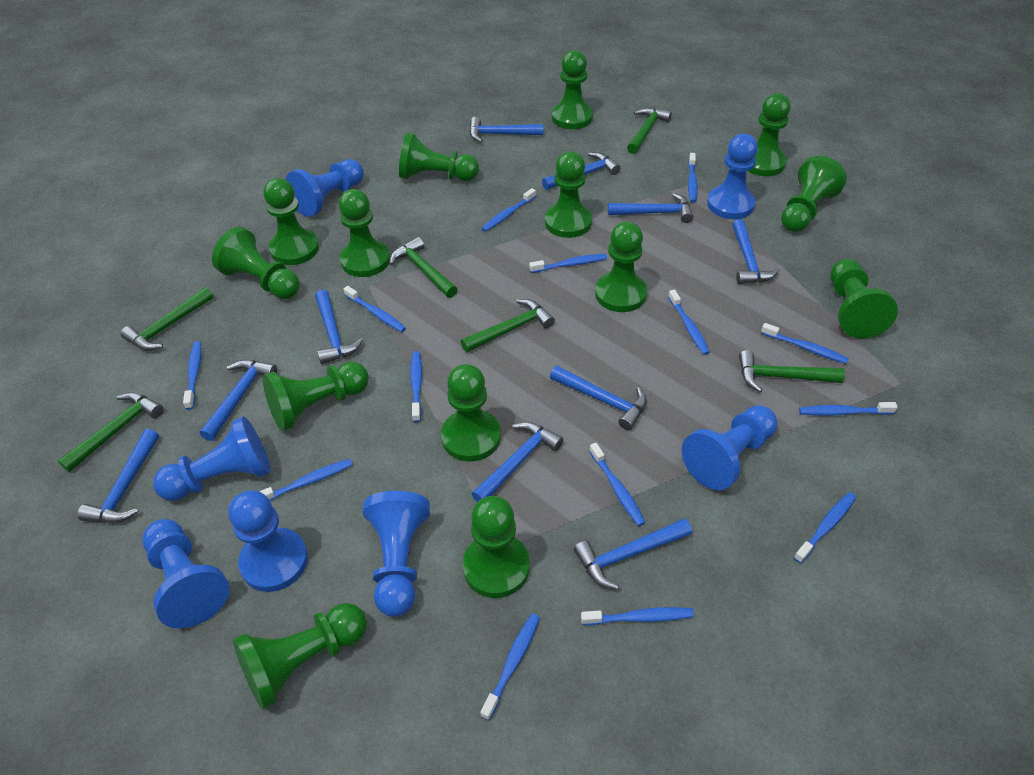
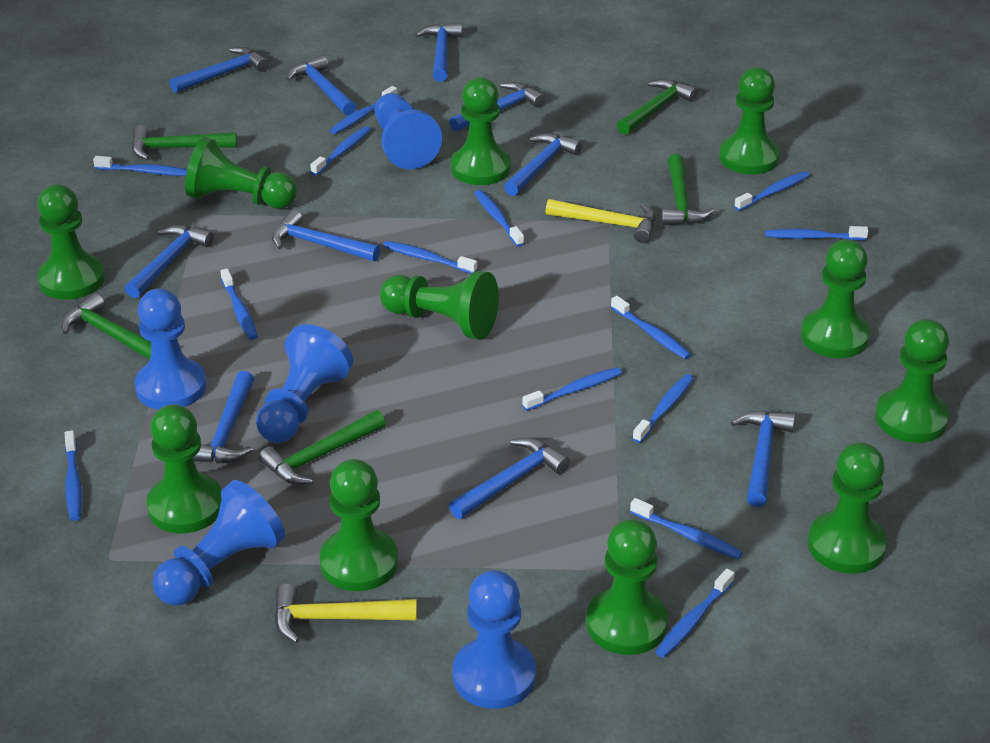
blue pawn: [143,519,230,628] [153,417,271,501] [228,490,308,592] [285,159,364,217] [363,491,430,617] [682,405,777,490] [707,134,758,219] = 7 -> [135,288,206,410] [152,480,285,606] [256,324,353,443] [375,93,442,169] [453,570,536,709] = 5
green hammer: [58,392,164,472] [121,287,214,351] [390,237,458,298] [461,299,555,352] [627,108,672,154] [739,350,845,392] = 6 -> [62,293,151,360] [132,125,237,160] [259,410,386,485] [617,79,698,134] [661,154,715,225] = 5
green pawn: [212,227,300,299] [233,603,367,710] [263,178,319,265] [263,362,369,431] [339,189,390,277] [399,132,479,181] [441,364,501,462] [462,496,530,598] [545,151,592,238] [552,50,593,129] [595,221,647,312] [748,93,791,176] [781,156,847,232] [830,259,898,339] = 14 -> [37,185,105,300] [146,404,222,533] [185,137,297,209] [320,459,398,591] [380,271,499,340] [451,77,511,185] [586,519,668,655] [719,67,780,174] [801,239,870,358] [808,442,887,574] [875,319,949,443] = 11
yellow hammer: none = 0 -> [274,584,417,643] [546,199,656,243] = 2

